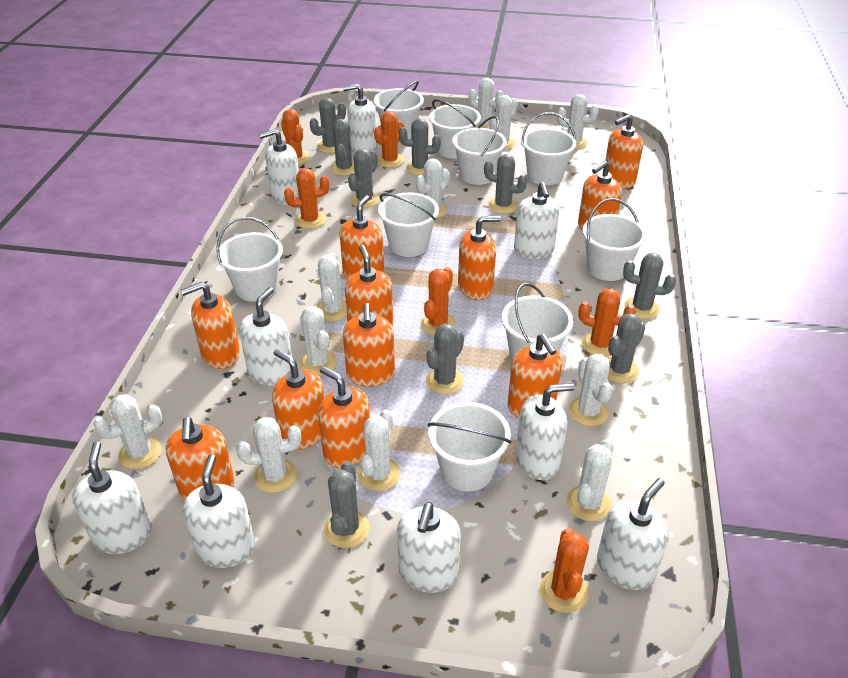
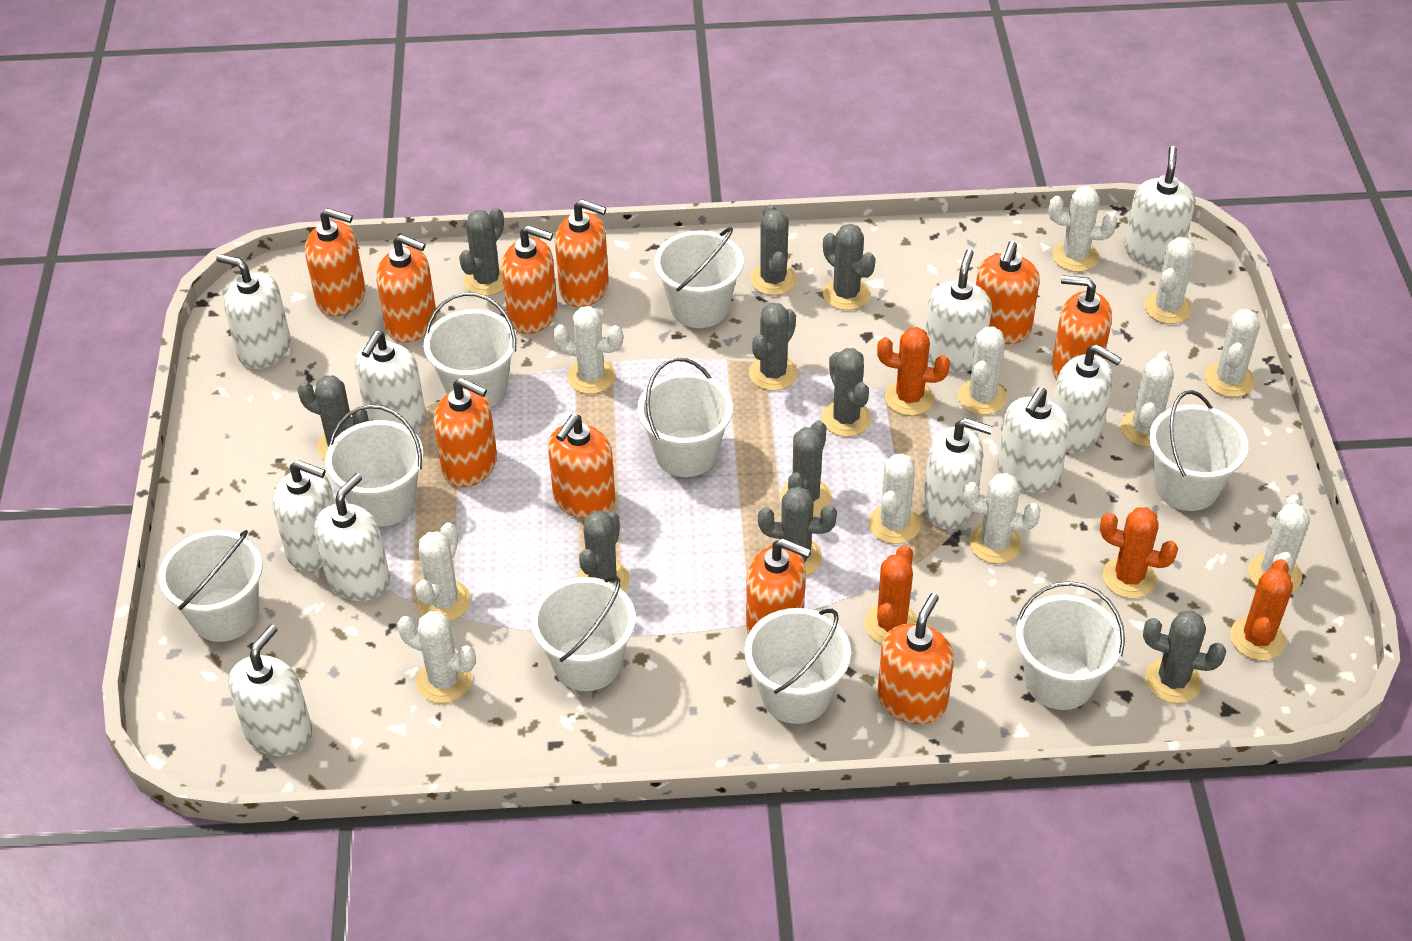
grey cactus: [310,98,346,153] [324,461,369,548] [330,119,355,176] [348,149,380,208] [399,118,441,175] [426,323,464,394] [484,154,527,214] [607,313,645,383] [623,253,676,319] = 9 -> [297,375,369,460] [459,207,504,296] [577,511,630,592] [749,303,798,391] [750,205,797,295] [758,486,837,576] [780,420,832,516] [821,348,871,437] [823,224,876,310] [1143,611,1226,703] = 10
orange cactus: [281,109,309,165] [284,168,330,229] [374,111,404,168] [420,267,456,335] [540,528,589,613] [578,288,636,357] = 6 -> [864,545,918,644] [877,327,950,416] [1100,507,1178,598] [1230,559,1293,660] = 4
orange soap dispenser: [166,417,235,500] [181,282,240,369] [272,349,324,450] [318,366,370,468] [340,195,384,279] [343,303,395,387] [345,245,393,327] [458,216,501,300] [508,334,562,418] [578,161,622,230] [605,114,643,189] = 11 -> [305,208,366,316] [376,235,437,343] [434,378,497,487] [502,225,558,334] [548,414,615,519] [555,199,609,307] [746,538,811,634] [877,593,954,724] [976,241,1040,344] [1052,275,1112,380] = 10
white soap dispenser: [72,442,152,554] [182,454,255,568] [239,287,292,386] [259,129,299,205] [343,84,377,154] [397,502,461,593] [514,182,560,259] [515,383,575,480] [597,478,669,590] = 9 -> [216,254,291,369] [228,624,313,756] [273,460,335,571] [314,473,390,601] [355,331,426,431] [923,418,993,529] [925,249,992,372] [997,387,1070,493] [1053,344,1122,453] [1124,146,1195,266] = 10

